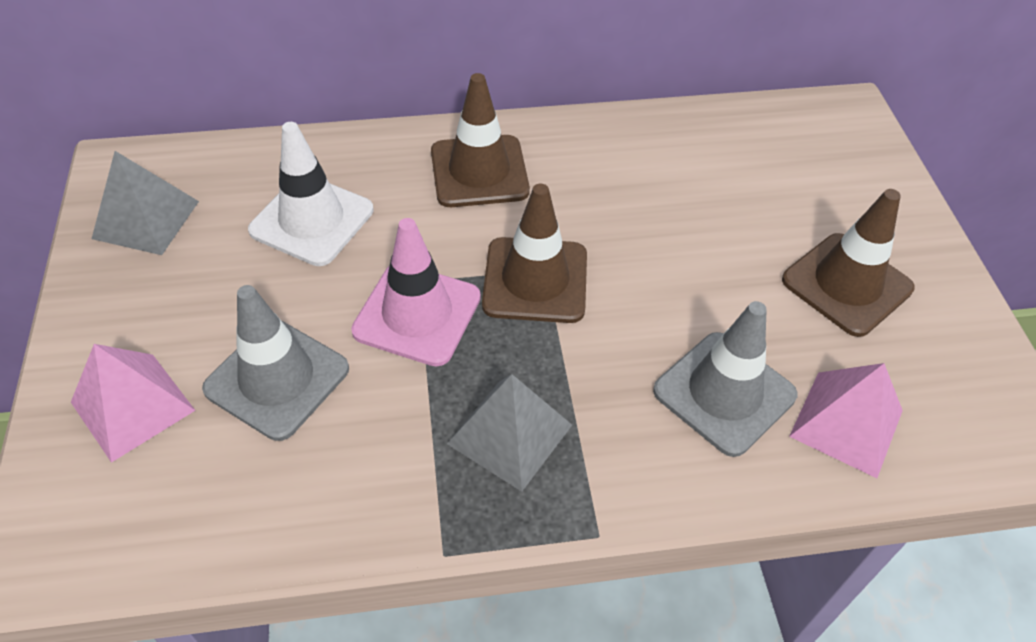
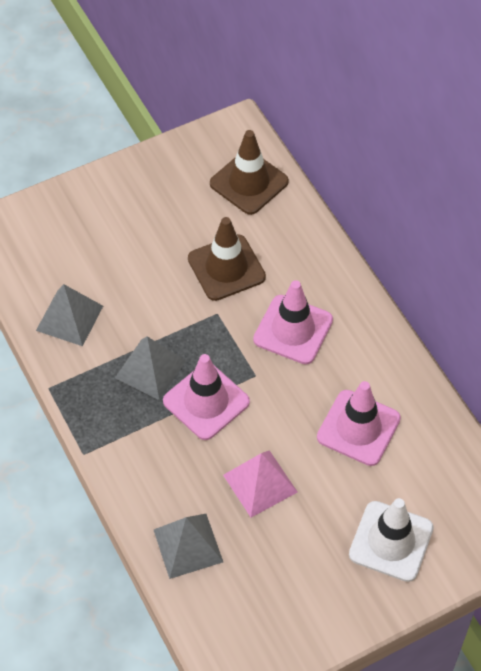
brown traffic cone: [431,73,530,207] [482,184,587,323] [782,189,915,337] = 3 -> [188,217,266,301] [210,130,289,215] = 2
grey pyramid: [92,151,199,255] [447,374,572,492] = 2 -> [36,284,103,346] [115,336,186,400] [154,514,223,579] = 3
grey traffic cone: [202,285,349,441] [653,301,798,457] = 2 -> none = 0
pink pyramid: [71,344,196,463] [789,363,903,478] = 2 -> [223,450,298,517] = 1
pink traffic cone: [351,218,481,367] = 1 -> [163,354,250,440] [253,280,333,364] [317,381,401,466] = 3

